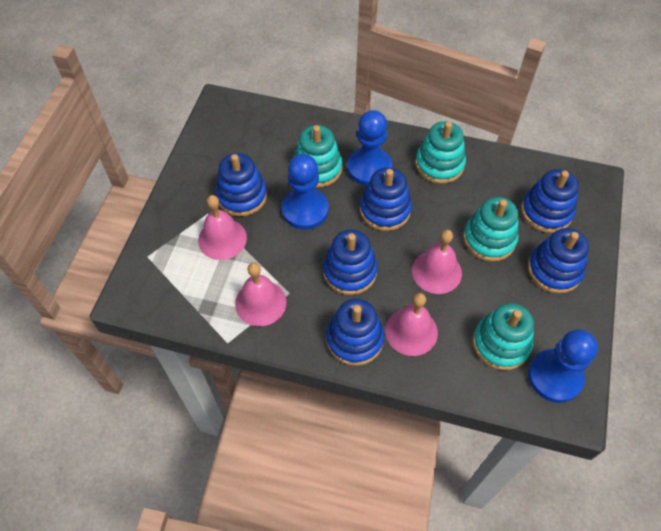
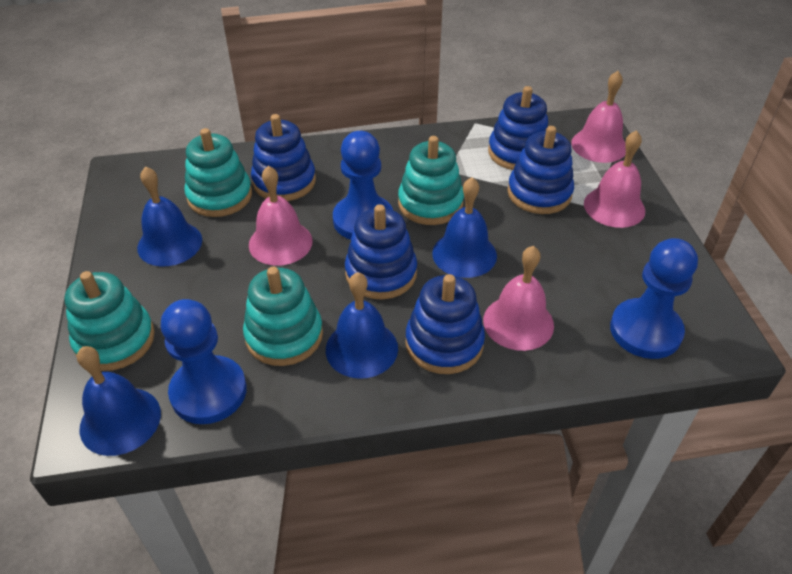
blue bell: none = 0 -> [77,346,161,456] [137,166,202,267] [326,272,398,379] [432,177,497,278] = 4
blue stacking toy: [215,153,267,216] [323,229,378,295] [326,299,384,366] [360,167,412,231] [521,169,579,233] [528,228,589,294] = 6 -> [251,114,316,201] [345,204,417,299] [405,274,485,374] [488,86,548,170] [507,126,574,214] = 5

